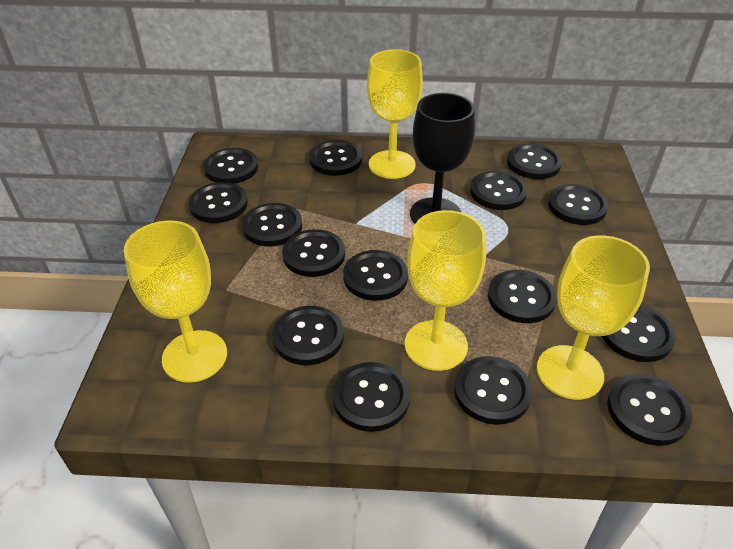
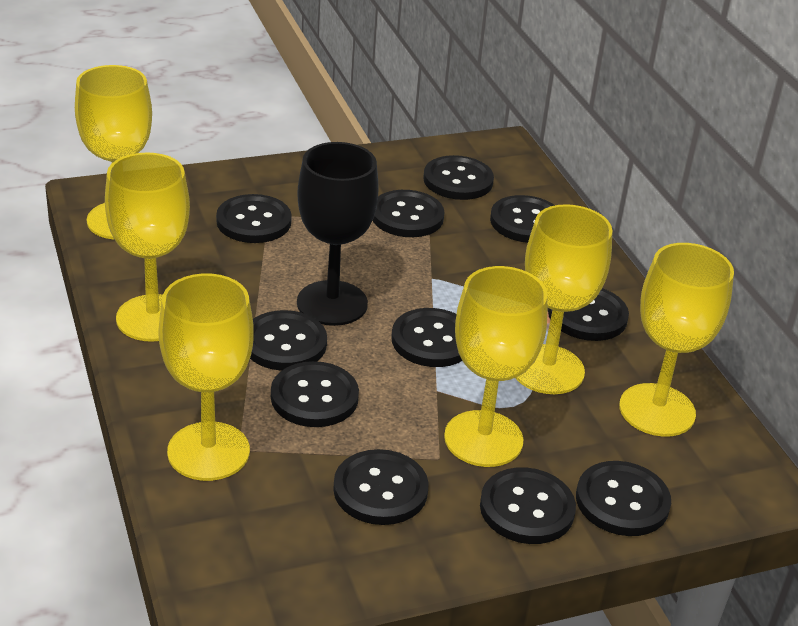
black button: [189,182,248,223] [203,148,258,184] [242,203,302,247] [272,306,344,365] [282,229,345,277] [309,140,362,176] [333,362,410,432] [343,250,408,301] [454,356,532,425] [470,171,528,210] [488,270,557,323] [507,144,562,179] [548,184,608,225] [602,305,676,362] [607,374,692,446] = 15 -> [216,194,292,243] [250,310,327,371] [271,361,359,427] [333,449,429,525] [373,190,445,237] [391,308,462,367] [424,155,494,200] [480,467,576,544] [490,195,555,243] [548,288,629,341] [576,461,671,536] = 11
yellow goblet: [124,220,227,383] [367,49,423,179] [405,210,486,371] [537,235,650,400] = 4 -> [75,65,152,240] [105,152,190,342] [158,273,254,481] [444,266,547,467] [516,204,613,394] [619,243,734,437] = 6

